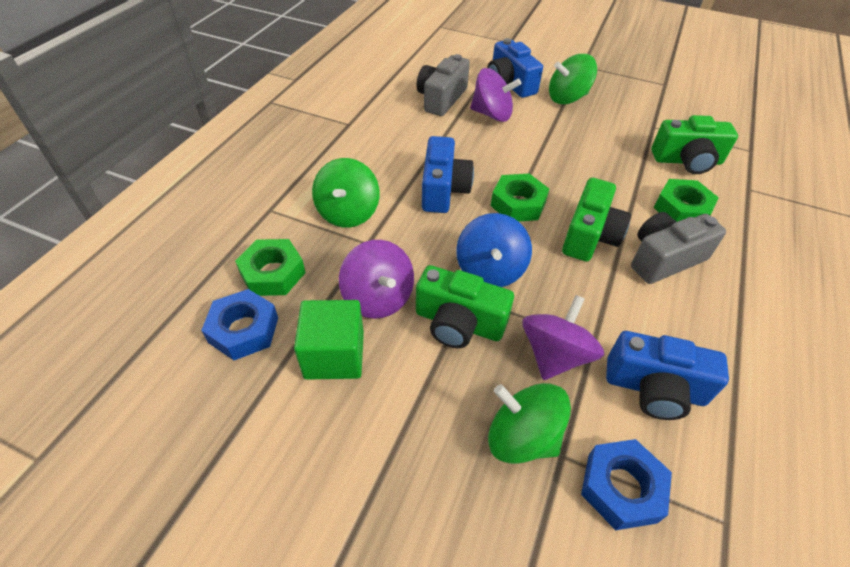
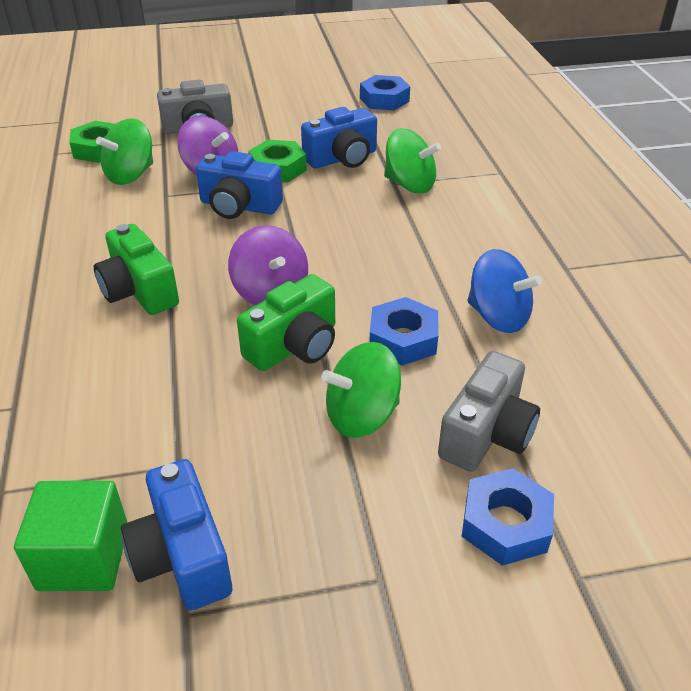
blue nut: [201,289,278,360] [581,439,672,531] = 2 -> [360,75,410,110] [370,297,438,365] [462,468,554,566] = 3
green camera: [416,265,514,348] [562,178,631,262] [652,115,738,174] = 3 -> [94,224,179,315] [237,274,335,371] = 2
green nut: [235,239,306,296] [491,174,549,222] [654,179,719,222] = 3 -> [69,121,115,163] [248,140,307,182] = 2
purple spinning top: [339,240,414,319] [470,68,521,122] [522,295,604,380] = 3 -> [177,116,238,175] [228,225,308,306] = 2

